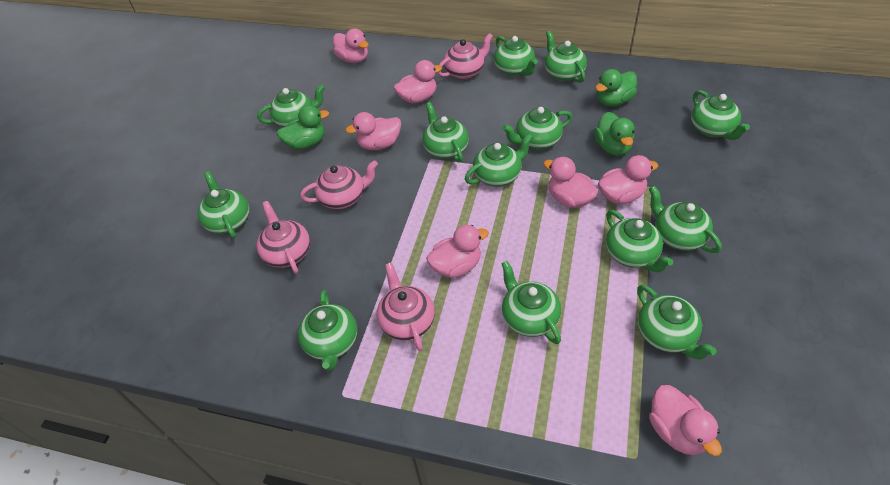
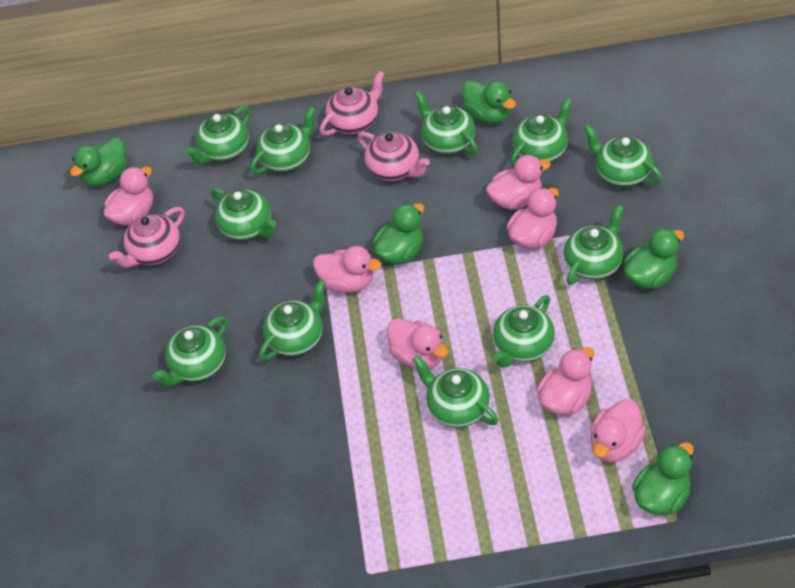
green duck: [277,105,329,150] [594,112,635,156] [595,69,637,106] = 3 -> [70,138,127,186] [373,203,424,265] [462,80,516,124] [623,228,684,289] [632,442,694,515] = 5
green teapot: [198,171,249,239] [257,84,325,127] [298,290,357,371] [423,102,469,162] [465,134,533,187] [494,36,538,76] [501,261,561,344] [502,107,572,149] [545,31,587,83] [606,210,673,272] [637,285,717,360] [649,186,722,253] [691,90,750,140] = 13 -> [153,316,227,386] [185,106,251,164] [211,188,276,240] [250,107,316,174] [259,280,326,361] [412,355,499,427] [414,91,478,155] [492,295,555,368] [511,97,573,166] [564,205,624,285] [584,124,662,187] = 11
pink teapot: [257,201,310,274] [300,160,378,209] [377,262,435,351] [438,33,493,79] = 4 -> [109,207,184,268] [320,71,385,136] [358,132,430,181] = 3

